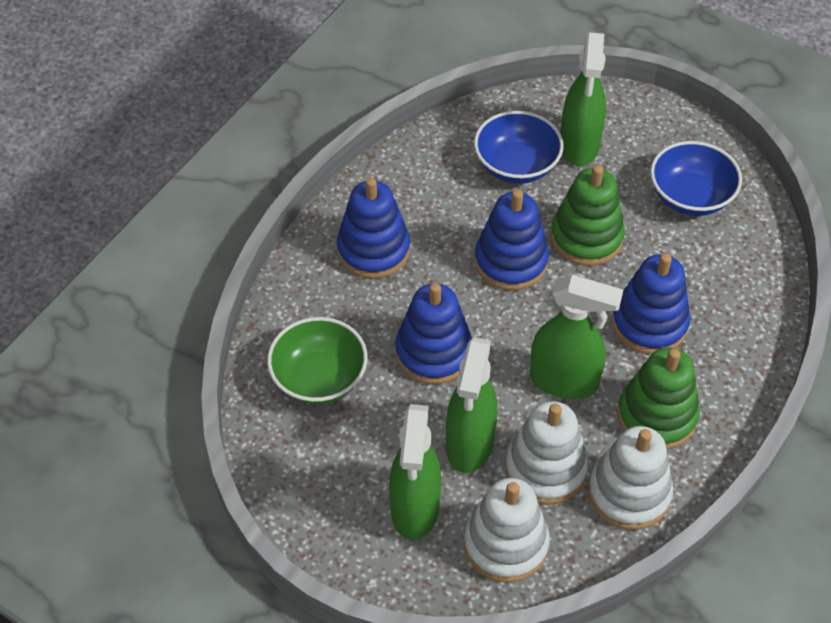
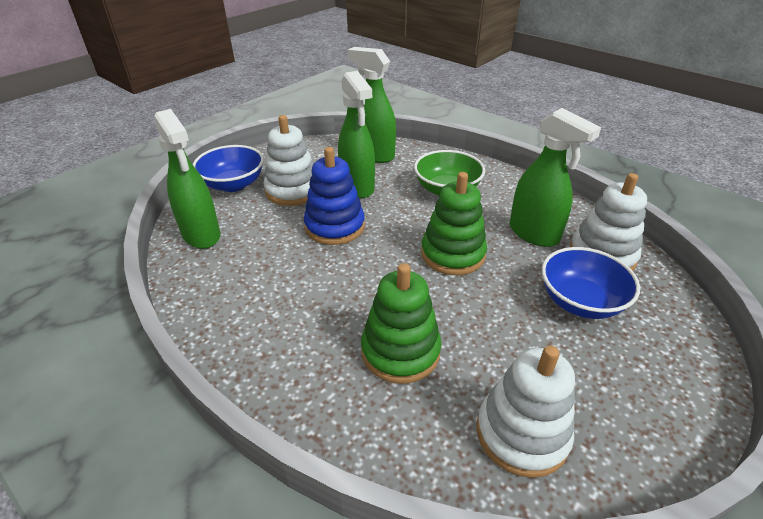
blue stacking toy: [337,178,410,279] [395,283,472,384] [475,189,549,290] [612,253,690,355] = 4 -> [304,147,365,245] = 1

